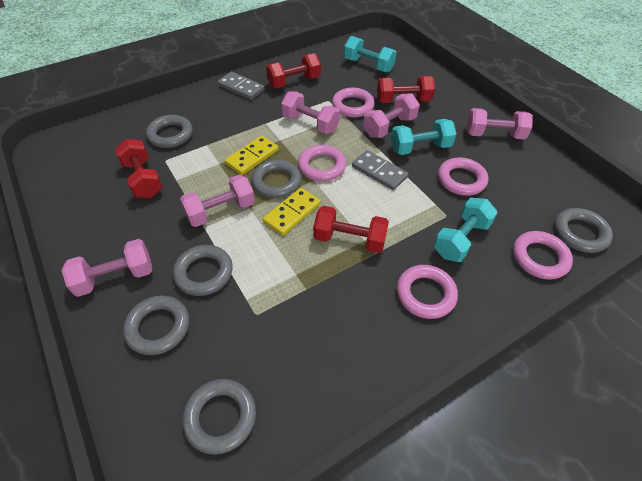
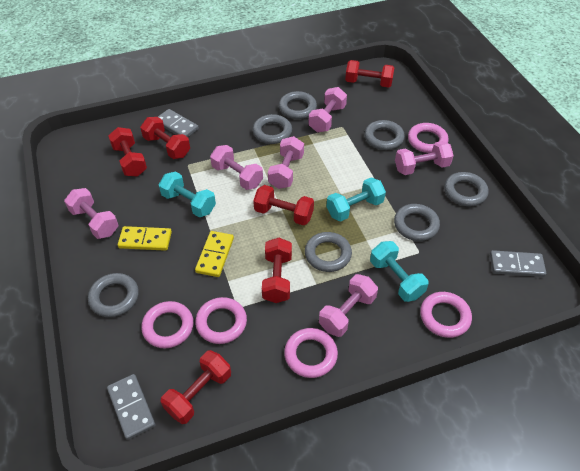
grey domino: [217,72,264,100] [352,150,408,190] = 2 -> [107,374,155,440] [158,109,199,137] [490,250,546,277] = 3
grey ring: [123,295,189,355] [146,115,193,148] [173,245,233,296] [182,379,256,455] [251,160,301,198] [554,208,613,253] = 6 -> [88,273,139,317] [252,114,292,144] [279,91,317,119] [305,232,352,272] [364,120,405,150] [394,204,440,241] [444,172,489,206] = 7
pink dumbbell: [62,239,152,297] [180,175,255,227] [281,91,340,134] [363,93,420,138] [466,108,533,139] = 5 -> [64,188,118,239] [210,145,263,190] [268,136,304,189] [308,87,347,132] [319,274,378,337] [395,141,454,175] = 6
red dumbbell: [115,139,163,198] [266,53,321,88] [313,206,389,253] [377,76,435,103] = 4 -> [108,127,147,177] [140,117,190,159] [161,350,231,424] [253,185,314,225] [262,238,292,303] [345,60,395,88] = 6

